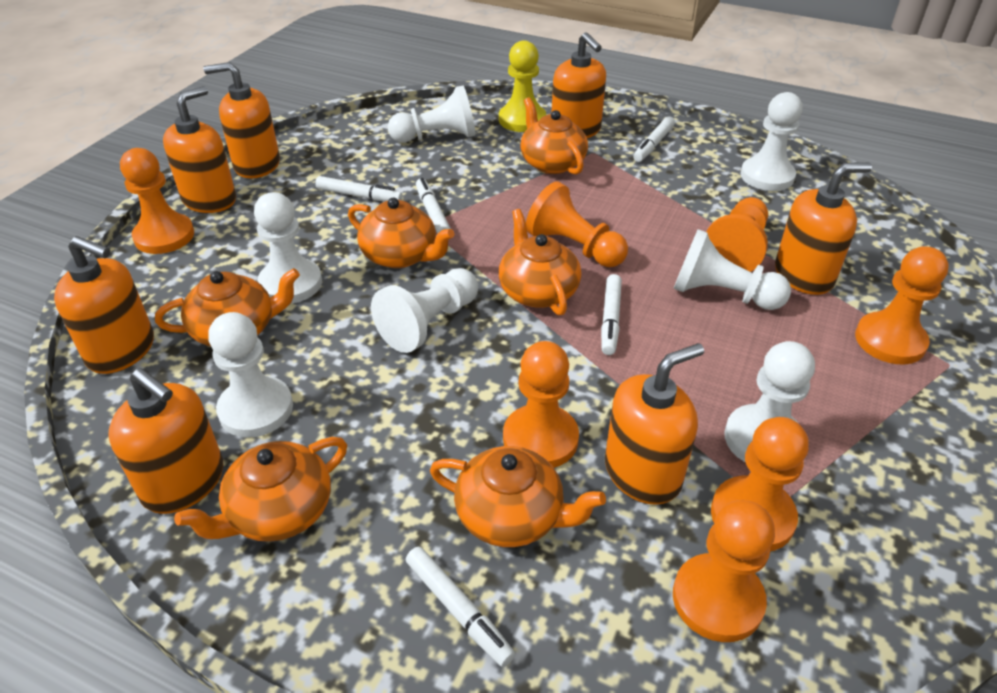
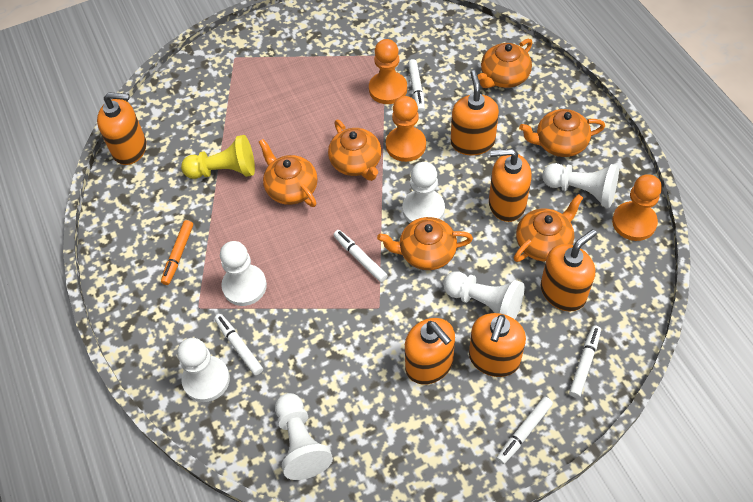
orange marker: none = 0 -> [161,220,193,285] = 1
orange pawn: [120,148,194,254] [503,341,579,468] [526,181,628,267] [673,500,775,642] [706,197,768,272] [711,417,809,551] [855,246,949,364] = 7 -> [369,39,407,104] [386,96,426,162] [612,174,662,241] = 3
orange soap dispenser: [54,236,154,374] [108,368,223,514] [163,86,236,213] [203,62,280,179] [552,32,606,138] [605,343,704,505] [775,163,872,295] = 7 -> [97,92,146,165] [405,318,455,385] [451,70,499,155] [469,313,526,377] [489,149,532,222] [541,229,597,311] = 6
white pawn: [208,312,293,438] [254,192,322,304] [371,268,478,353] [388,86,476,143] [673,229,791,310] [724,341,815,463] [740,92,803,191] = 7 -> [177,338,230,402] [220,241,267,306] [275,393,333,480] [402,162,445,223] [443,271,525,319] [542,163,619,208] = 6

